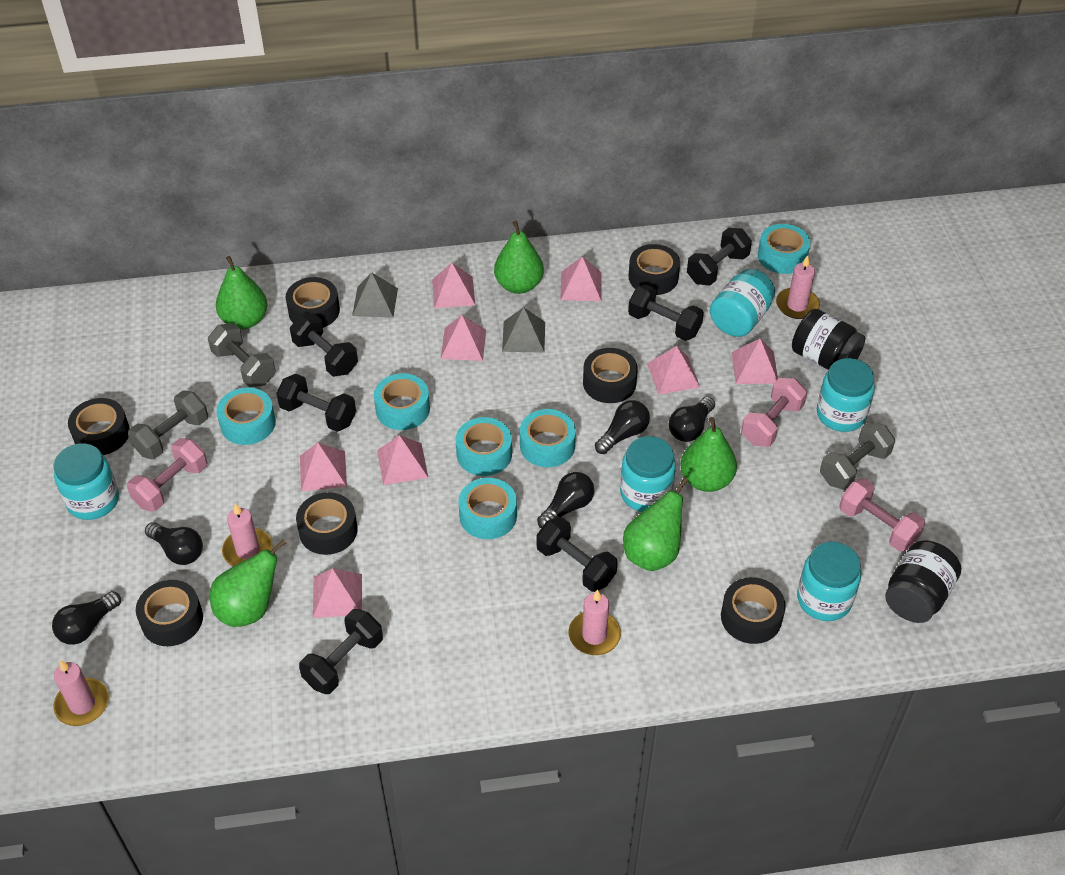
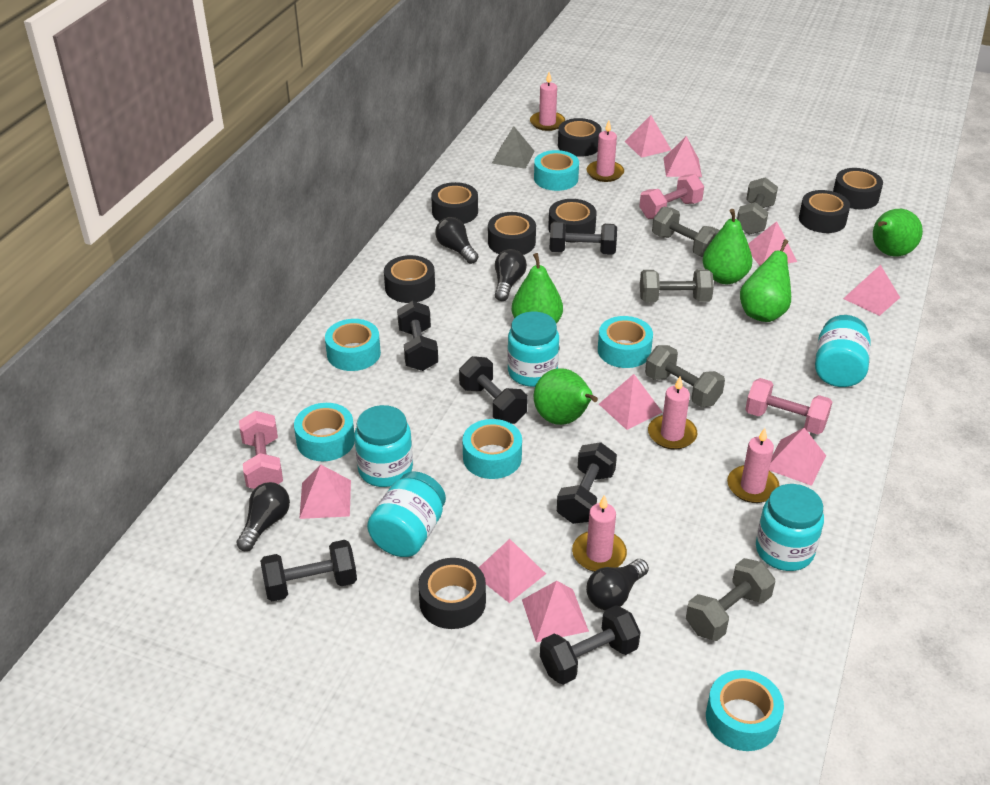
black jar: [792,309,865,370] [885,541,961,623] = 2 -> none = 0
black light bulb: [52,591,121,645] [145,522,203,565] [537,472,594,528] [595,400,650,454] [669,397,715,442] = 5 -> [236,482,290,551] [435,217,479,264] [495,249,527,301] [586,559,649,610] = 4
black tape: [68,398,130,455] [136,580,203,646] [286,277,340,328] [296,492,358,555] [583,348,638,403] [629,244,680,295] [721,577,786,644] = 7 -> [384,255,435,303] [418,558,486,629] [431,182,478,224] [488,212,536,255] [548,199,597,242] [558,118,602,157] [799,190,850,233] [833,168,883,209] = 8
grey dumbbell: [128,390,208,459] [208,323,276,387] [820,422,895,490] = 3 -> [640,269,714,302] [645,345,725,407] [652,207,720,257] [686,558,775,641] [737,177,778,235] = 5
grey pyramid: [352,272,398,318] [502,307,545,353] = 2 -> [492,126,535,169] = 1
pink candle: [53,660,109,726] [222,503,273,567] [569,589,621,655] [776,255,820,319] = 4 -> [530,72,565,131] [572,495,627,572] [587,120,624,182] [648,376,697,450] [727,428,780,503] = 5
pink pyramid: [300,443,347,491] [313,568,362,618] [377,435,428,485] [432,263,475,308] [441,315,486,361] [560,256,602,301] [647,346,700,395] [732,338,778,384] = 8 -> [299,465,351,519] [479,539,546,603] [522,581,589,642] [599,374,663,430] [624,115,671,158] [664,136,702,177] [748,221,797,266] [769,428,826,486] [843,265,900,316] = 9

